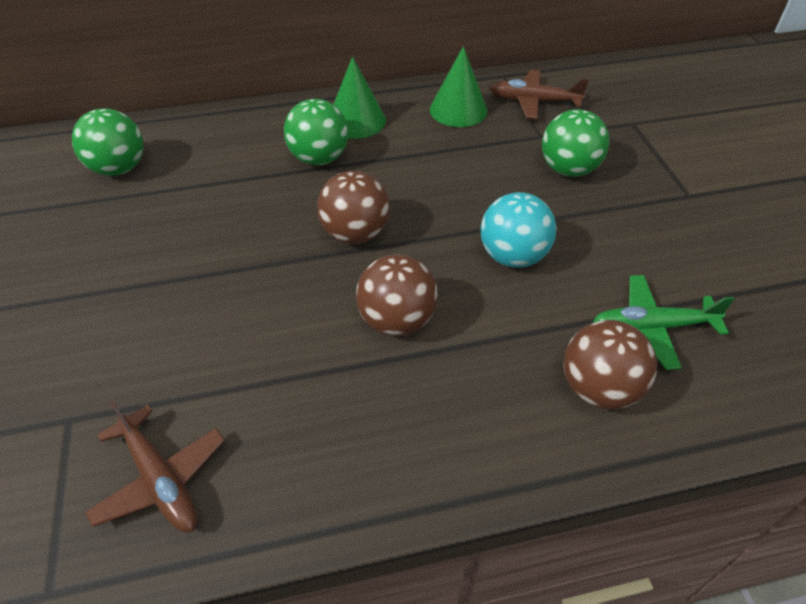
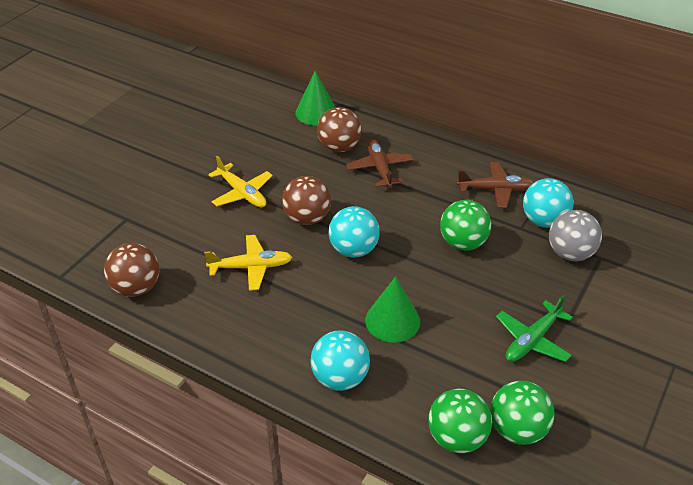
grey ball: none = 0 -> [549,210,602,261] = 1
turquoise ball: [481,192,557,268] = 1 -> [310,330,370,391] [328,206,380,257] [523,178,574,228] = 3
yellow plane: none = 0 -> [204,235,292,291] [208,156,273,207] = 2

